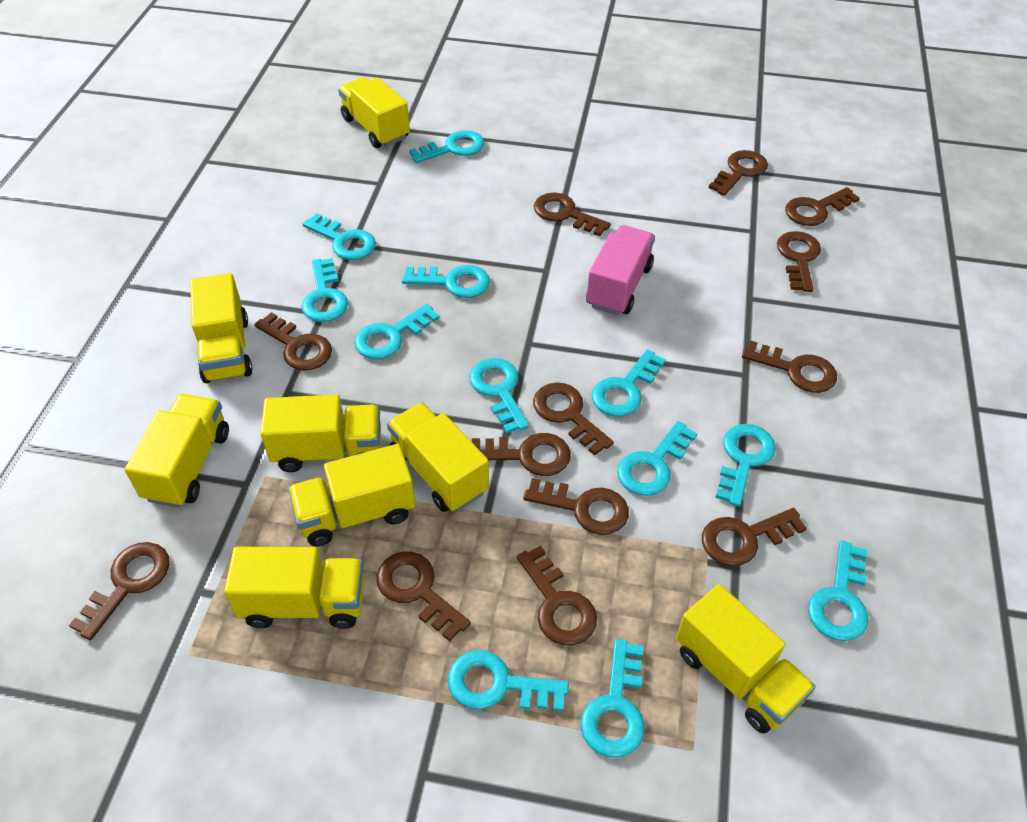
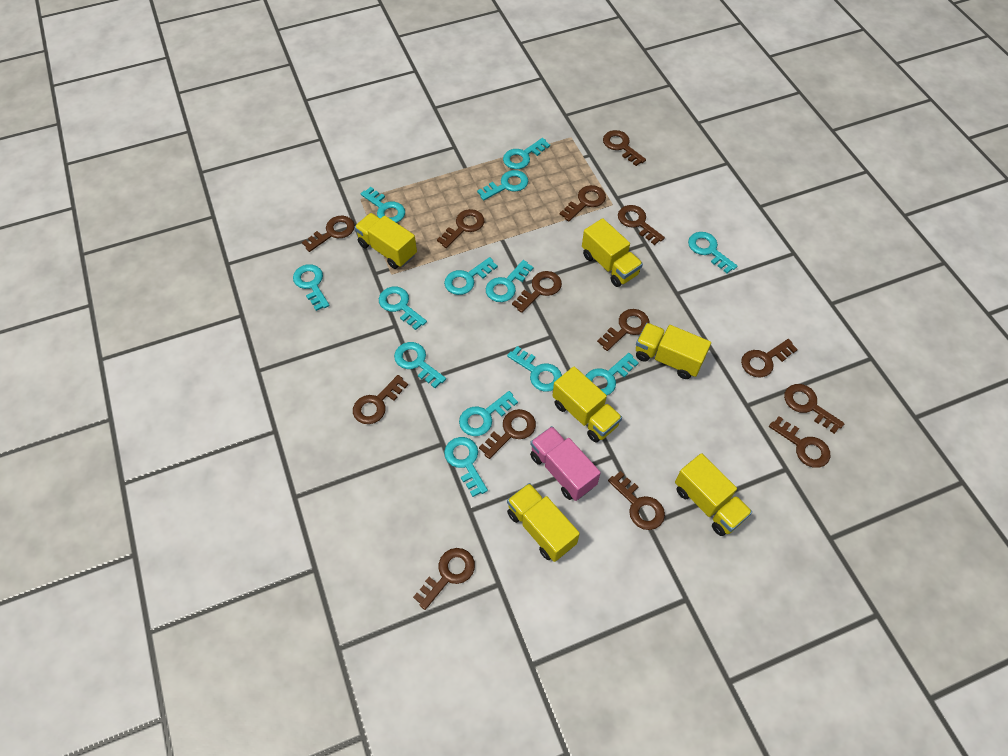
brown key: [69,542,170,641] [254,312,332,371] [376,551,471,642] [472,433,571,476] [517,545,597,645] [523,478,629,535] [533,382,614,456] [534,192,611,236] [702,508,807,566] [709,150,768,196] [742,341,837,393] [777,231,821,292] [785,187,860,226] = 13 -> [302,216,355,252] [353,375,408,424] [413,548,475,610] [437,209,484,248] [479,409,536,459] [512,271,562,313] [560,185,606,222] [597,309,649,351] [603,130,646,166] [608,471,665,530] [618,205,665,245] [741,339,798,378] [769,416,830,468] [784,384,845,434] = 14
turquoise key: [302,258,348,322] [303,213,376,260] [354,304,440,359] [402,265,490,298] [409,130,484,163] [448,650,569,711] [469,358,529,433] [580,639,645,758] [592,349,666,417] [617,421,697,496] [715,424,776,507] [808,541,868,641] = 12 -> [293,264,330,311] [361,187,405,223] [379,286,427,330] [394,342,446,388] [444,257,498,295] [444,437,488,497] [459,391,518,436] [477,170,528,200] [486,260,534,302] [503,138,550,169] [507,346,562,392] [586,353,639,395] [688,232,737,273] = 13
yellow truck: [125,394,229,508] [190,273,253,383] [224,547,364,629] [260,394,381,472] [288,444,415,546] [338,77,410,148] [387,402,489,512] [676,584,816,733] = 8 -> [354,213,417,269] [507,483,580,562] [553,366,622,443] [582,218,643,287] [636,323,711,379] [675,453,752,536] = 6

